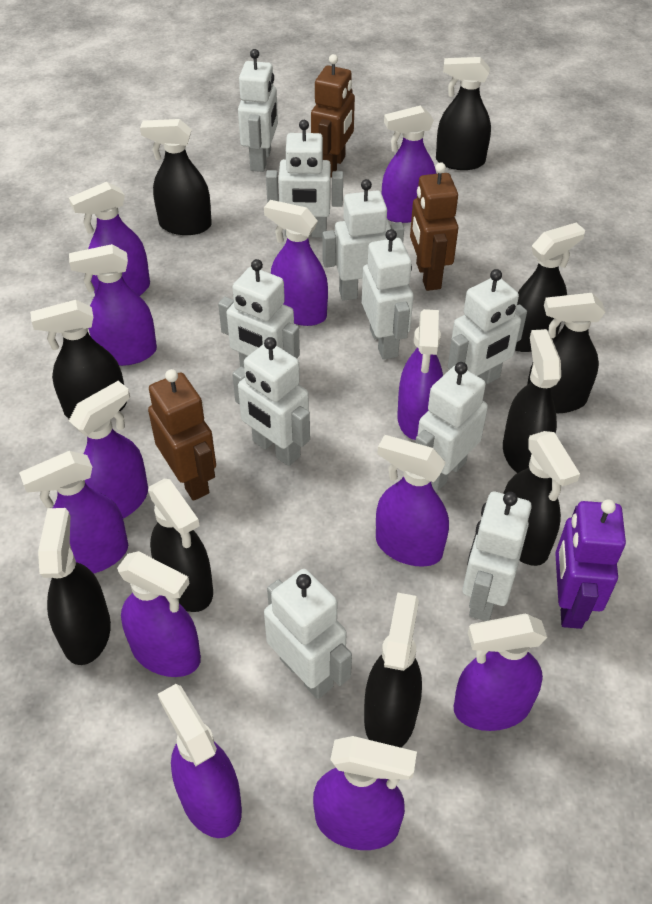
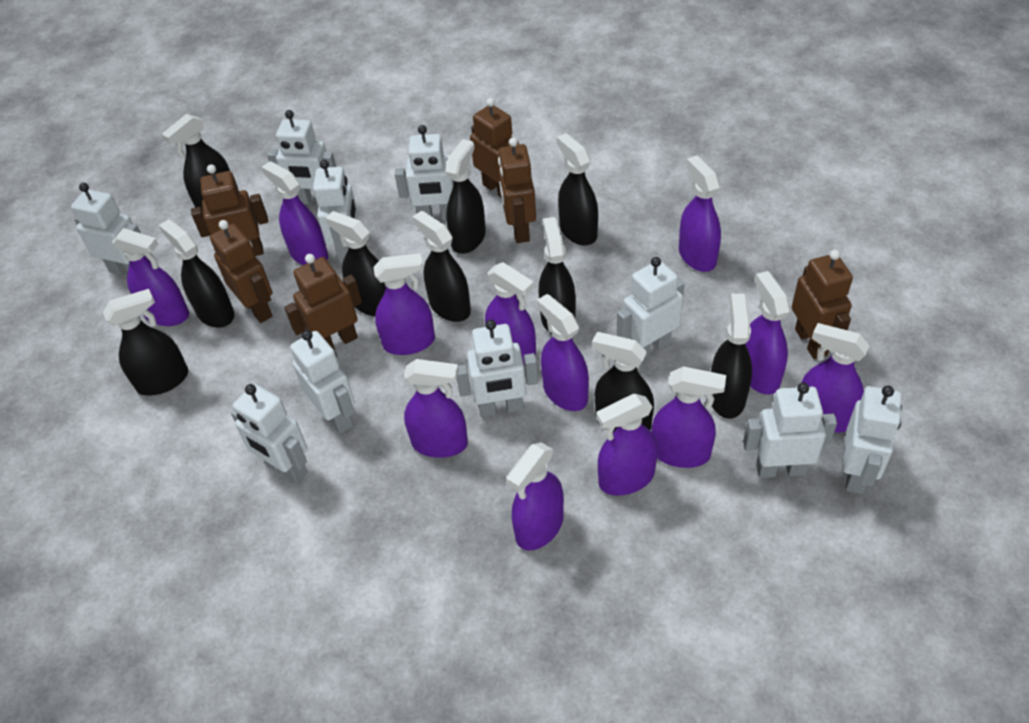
brown robot: [148,369,216,501] [311,54,355,178] [410,162,458,291] = 3 -> [191,164,268,256] [210,220,273,323] [284,254,362,350] [470,98,519,197] [498,137,536,243] [792,250,853,359] = 6
purple robot: [555,499,626,629] = 1 -> none = 0

